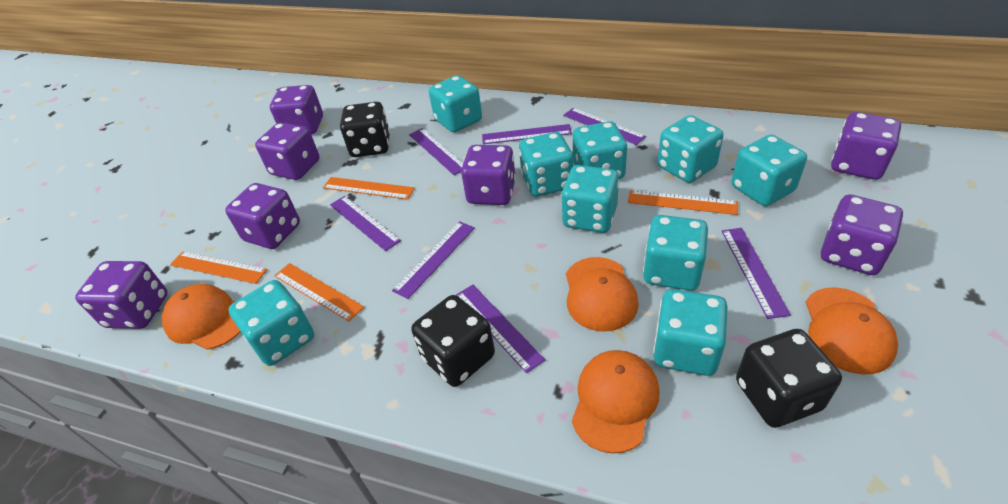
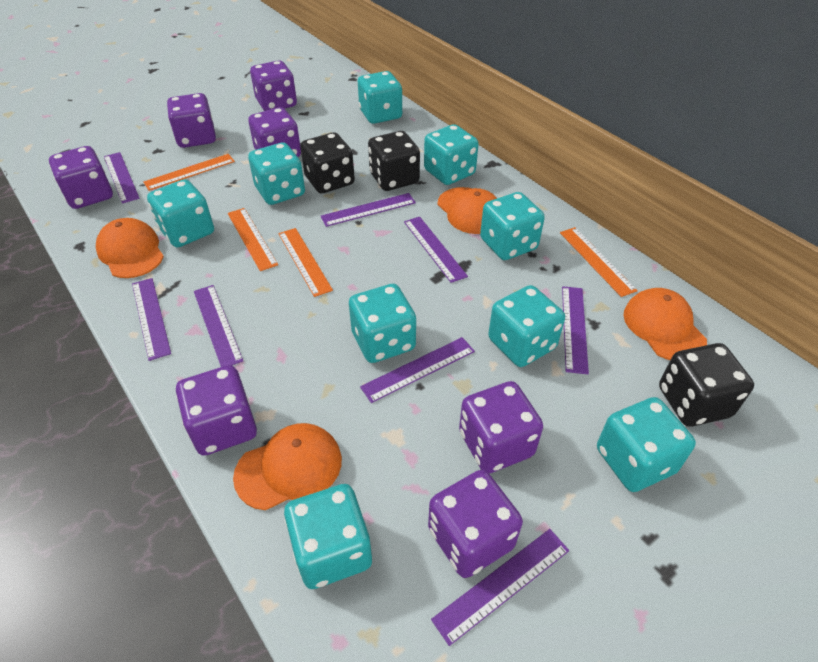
purple ruler: [330,196,401,251] [392,221,475,299] [409,128,463,175] [456,285,545,373] [482,124,572,144] [563,108,646,145] [722,228,791,319] = 7 -> [104,152,140,204] [132,278,171,361] [194,285,243,367] [320,193,416,227] [360,337,475,403] [404,217,468,283] [431,529,569,646] [562,286,589,374] = 8

